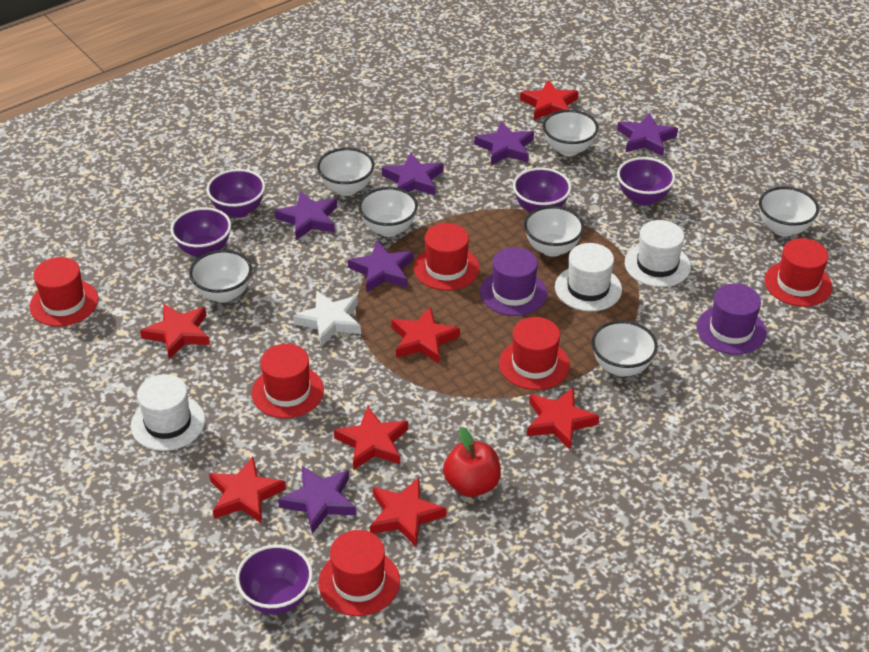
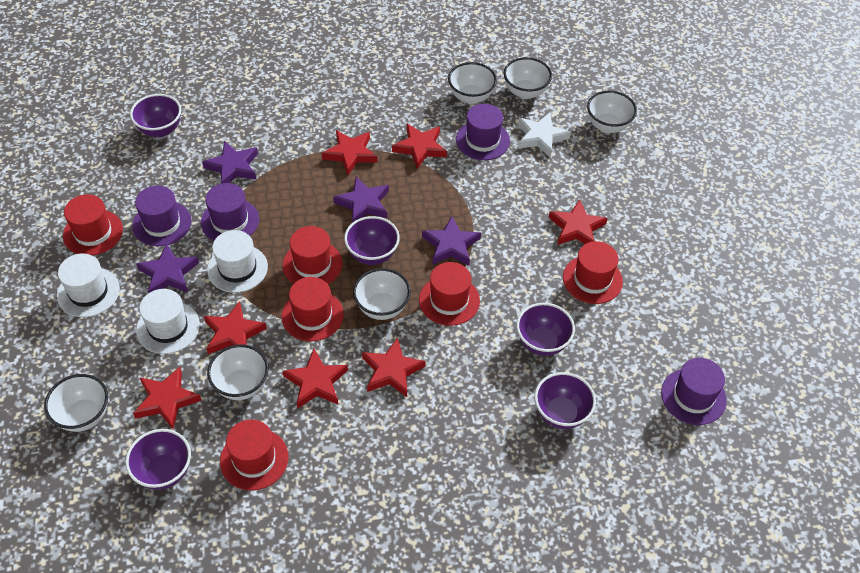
purple hat: [480,247,547,316] [697,284,767,355] = 2 -> [132,186,191,246] [201,183,259,241] [456,104,510,160] [661,358,726,425] = 4
purple star: [275,191,337,240] [278,466,356,534] [348,241,414,293] [382,152,443,195] [474,121,534,165] [617,113,678,156] = 6 -> [136,243,199,293] [202,141,258,184] [333,176,389,222] [422,216,481,266] = 4
red apple: [443,427,501,497] = 1 -> none = 0
white bowl: [189,250,252,303] [317,148,375,196] [358,187,418,237] [524,206,584,257] [543,110,599,156] [592,320,658,377] [759,187,819,236] = 7 -> [44,374,108,432] [207,344,269,400] [353,268,411,320] [448,62,497,104] [504,57,552,99] [587,91,637,133] = 6

